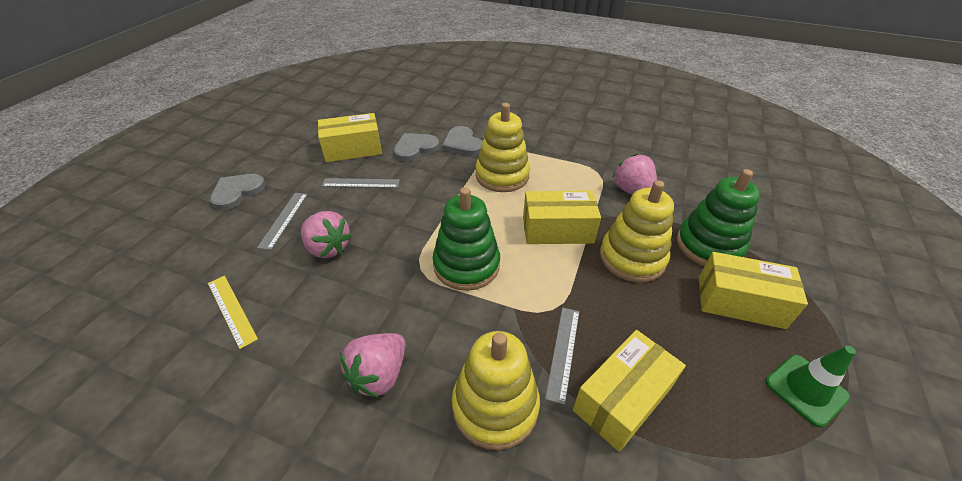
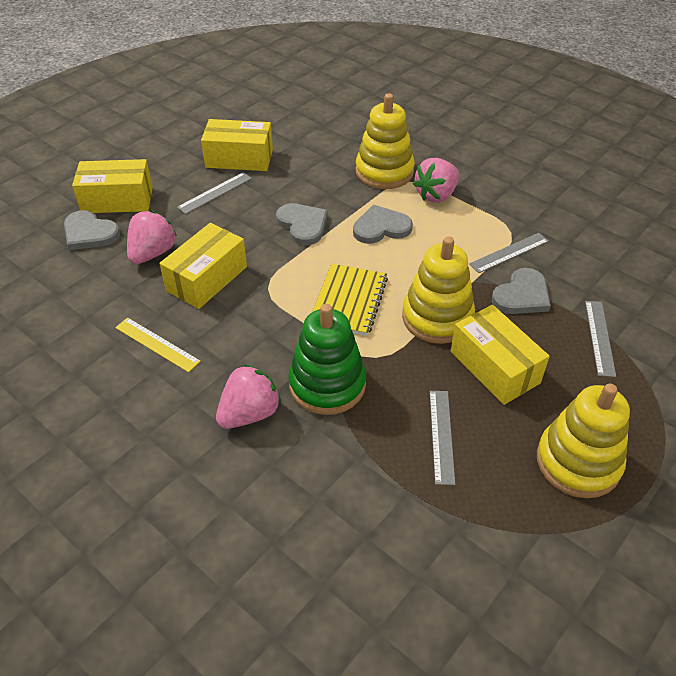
green stacking toy: [433,187,500,291] [677,169,760,266] = 2 -> [288,304,366,415] = 1
green traffic cone: [765,346,856,427] = 1 -> none = 0
grey heart: [210,174,266,210] [394,133,439,161] [442,126,483,156] = 3 -> [64,210,120,250] [276,203,328,245] [353,205,413,244] [492,268,551,314] = 4
grey ruler: [257,193,308,250] [322,178,400,188] [545,308,579,405] = 3 -> [177,172,252,214] [430,391,455,485] [469,233,549,273] [585,301,616,377] = 4
yellow notebook: none = 0 -> [312,264,388,336] = 1

